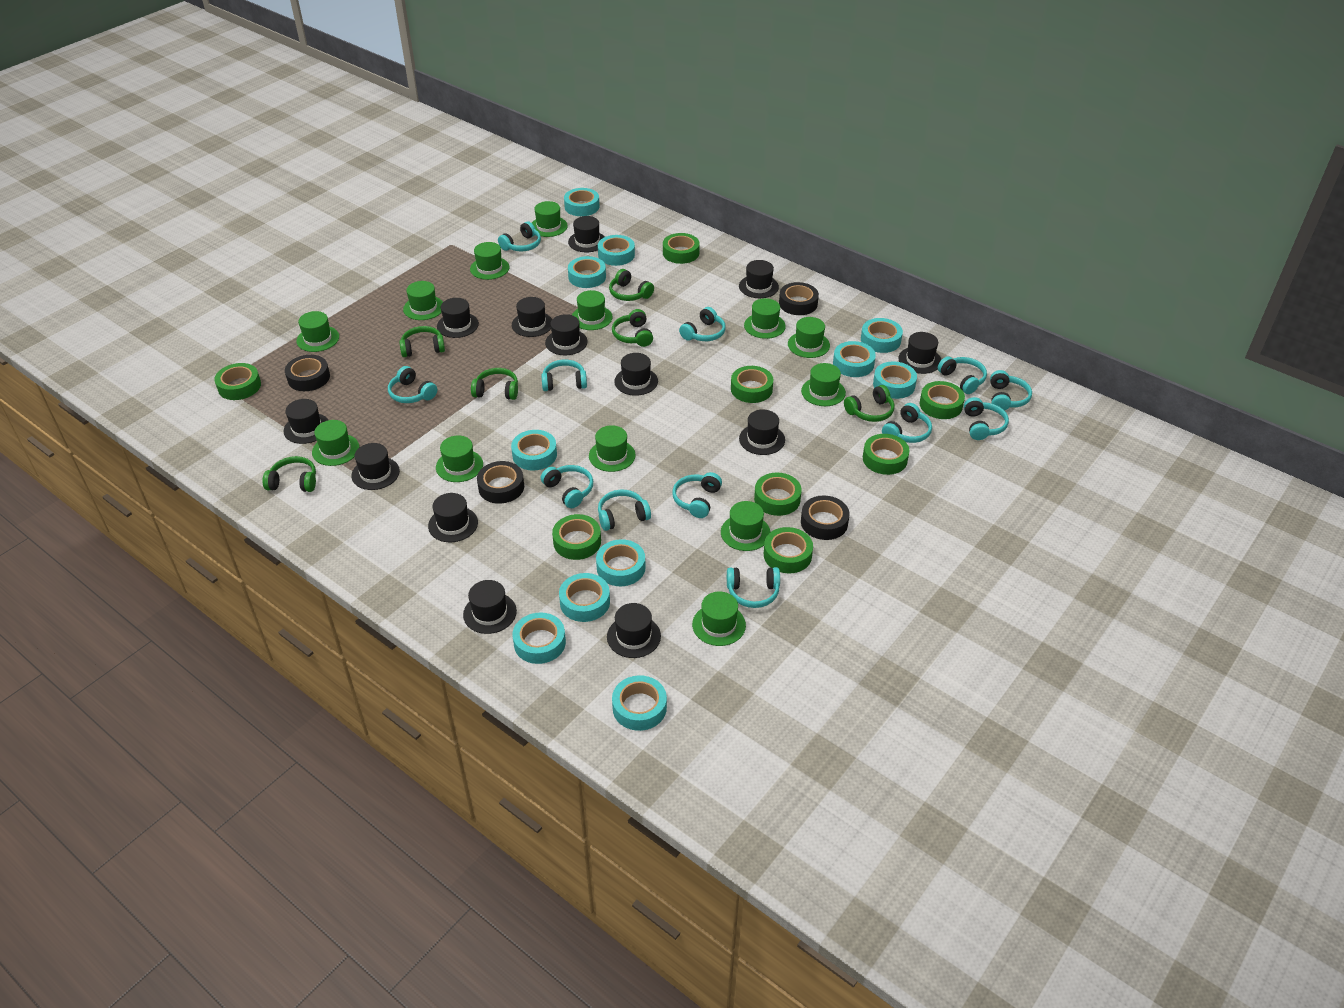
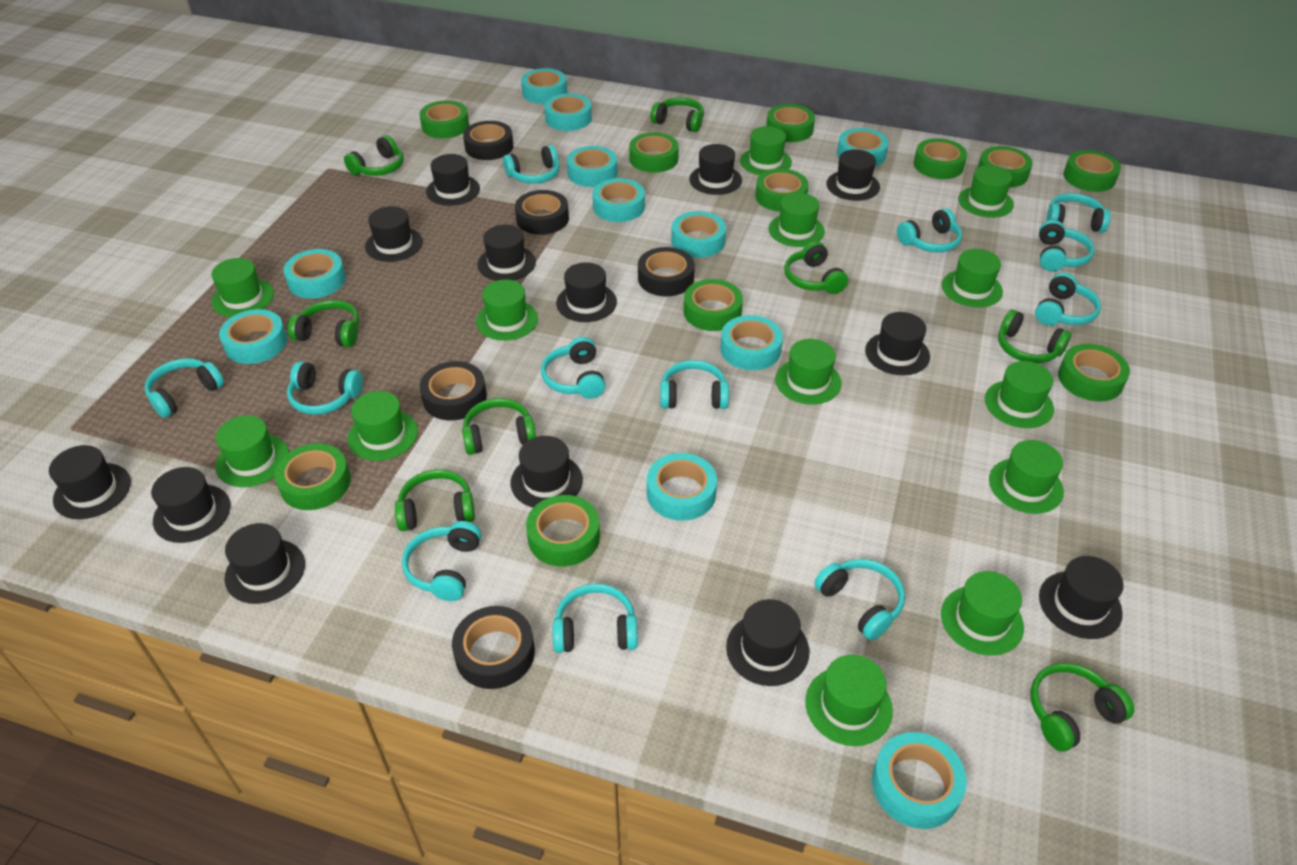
black tape: [285,355,330,391] [477,461,524,504] [779,282,819,315] [801,495,849,540] = 4 -> [420,361,487,420] [452,606,535,689] [463,121,513,160] [515,190,569,235] [638,247,695,297] = 5
green headphones: [263,456,316,492] [399,326,445,357] [471,368,518,400] [609,269,654,301] [612,309,653,347] [844,385,895,422] = 6 -> [288,300,359,347] [344,135,404,176] [395,469,475,531] [462,398,536,455] [651,97,704,132] [784,241,848,294] [998,309,1071,363] [1030,663,1134,752] = 8
green tape: [214,363,261,400] [552,514,601,560] [663,233,700,264] [731,366,773,403] [754,473,802,516] [764,527,813,573] [863,434,909,475] [919,381,965,419] = 8 -> [274,443,351,510] [420,101,469,138] [526,495,600,567] [629,132,679,173] [684,279,743,331] [755,169,809,212] [766,104,815,142] [914,138,967,179] [978,146,1033,188] [1058,344,1130,402] [1063,150,1121,192] = 11

